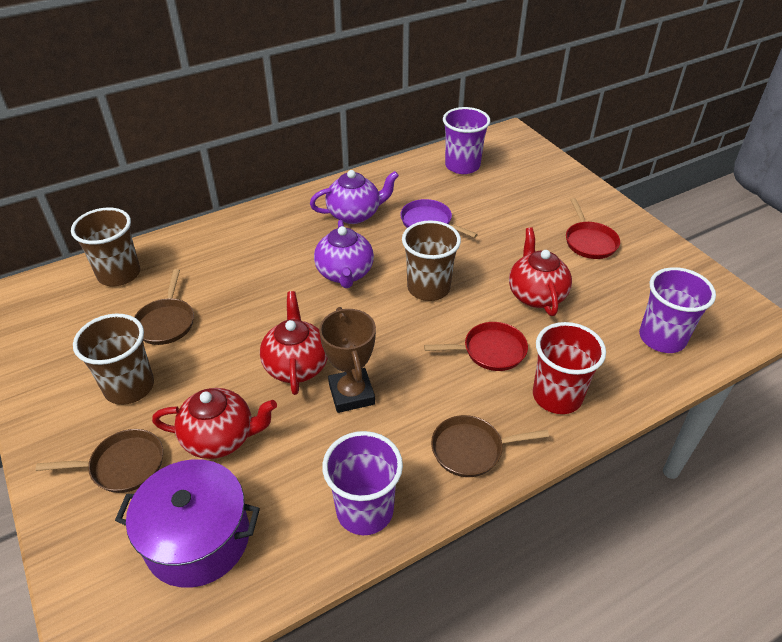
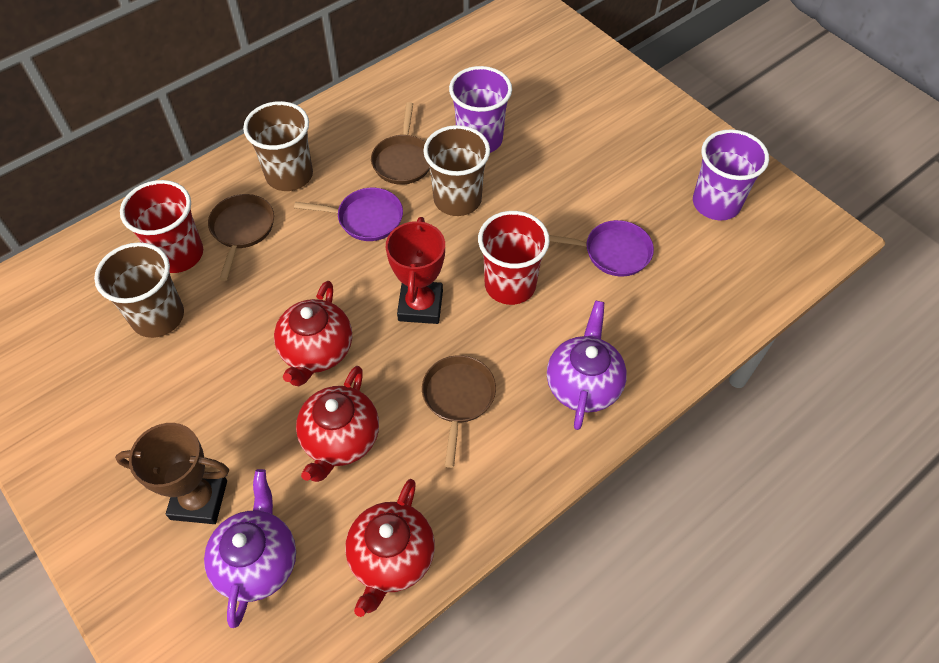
purple cup: [322,431,403,535] [443,107,490,174] [639,267,716,353] = 3 -> [449,66,512,153] [693,129,769,220] = 2
purple pan: [400,199,478,238] = 1 -> [294,188,403,241] [549,220,654,276] = 2
purple pot: [115,459,260,588] = 1 -> none = 0
red cup: [533,322,606,414] = 1 -> [120,180,203,273] [478,211,550,305] = 2
red pan: [424,322,528,371] [566,198,620,259] = 2 -> none = 0
red trophy: none = 0 -> [386,217,445,324] = 1

